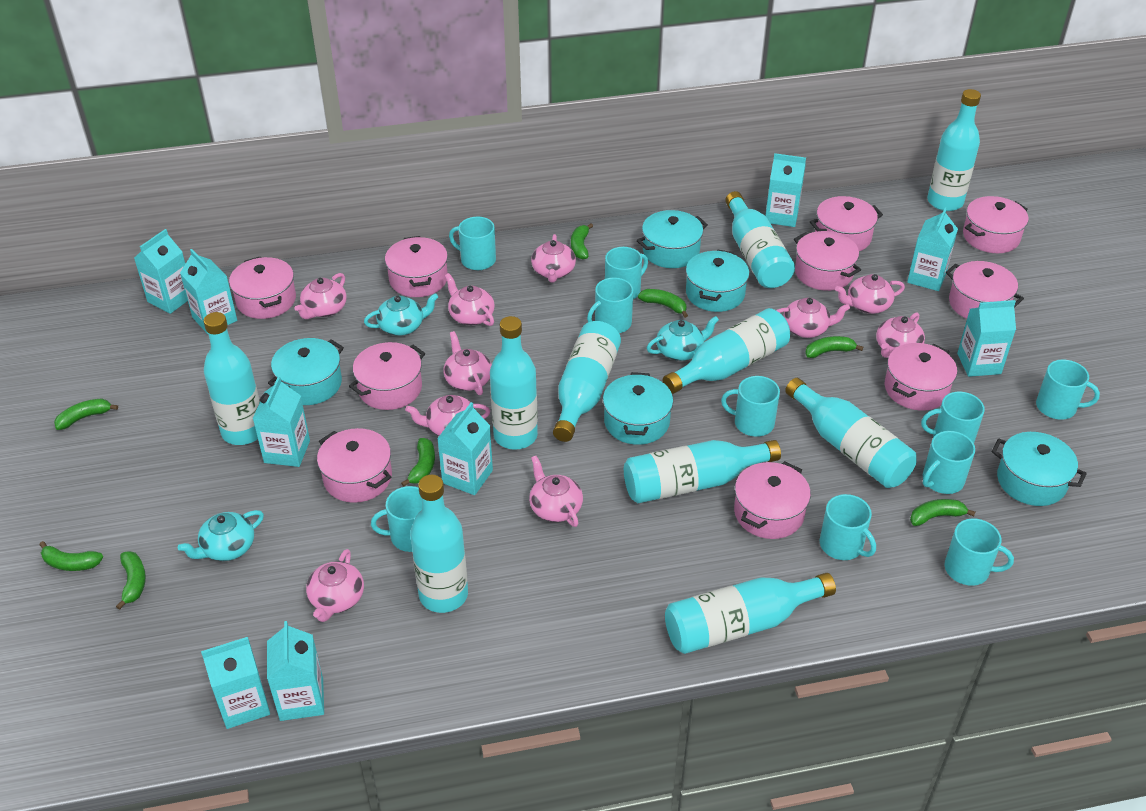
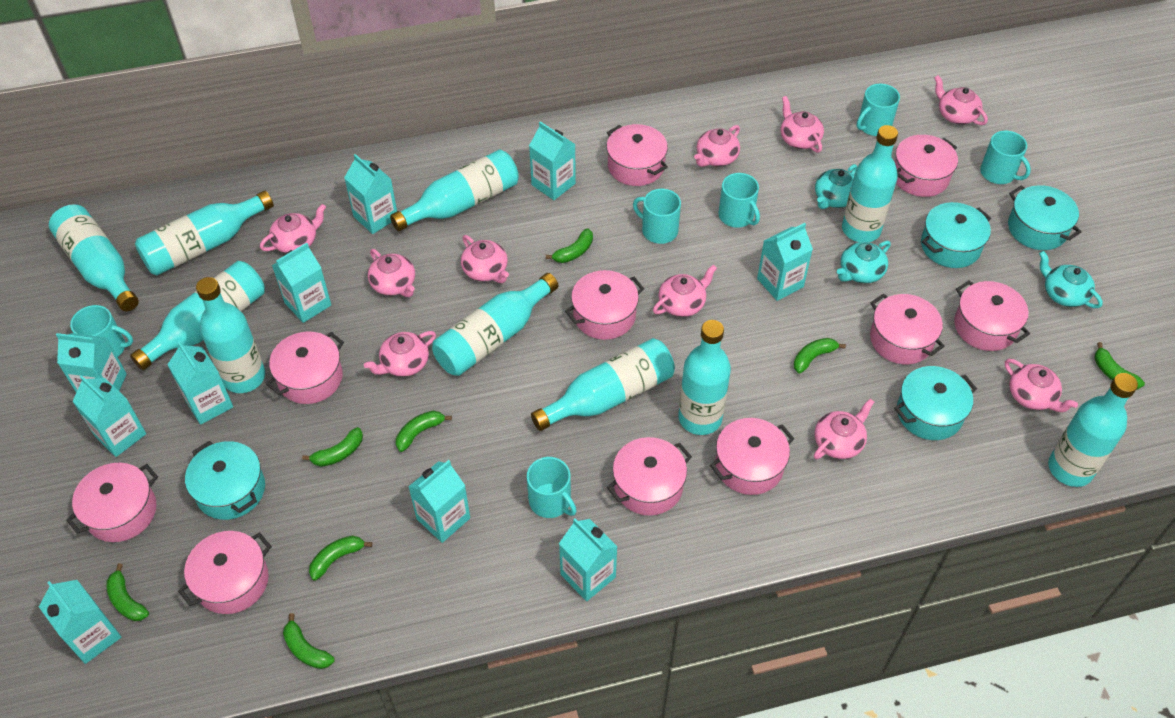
turquoise carton: [134,229,188,314] [180,249,237,334] [201,637,270,729] [253,376,310,467] [267,621,324,721] [437,402,493,495] [765,153,806,227] [907,208,958,291] [957,300,1016,377] = 9 -> [39,580,121,664] [56,333,127,392] [72,375,146,457] [167,341,233,425] [272,242,331,323] [344,154,397,234] [408,460,470,543] [529,121,576,200] [559,518,618,601] [757,223,813,301] = 10
turquoise mug: [371,486,422,552] [449,217,496,270] [587,277,633,333] [605,247,648,299] [721,376,780,437] [820,494,876,560] [921,392,985,443] [923,431,975,494] [945,518,1014,586] [1036,360,1100,419] = 10 -> [70,305,133,357] [527,457,577,518] [633,189,681,244] [718,173,760,228] [857,84,900,136] [980,131,1031,184] = 6
turquoise pot: [268,338,344,405] [603,372,673,445] [637,210,708,268] [686,250,749,312] [991,432,1087,506] = 5 -> [185,441,265,520] [894,366,977,440] [921,202,991,268] [1008,185,1081,250] = 4

